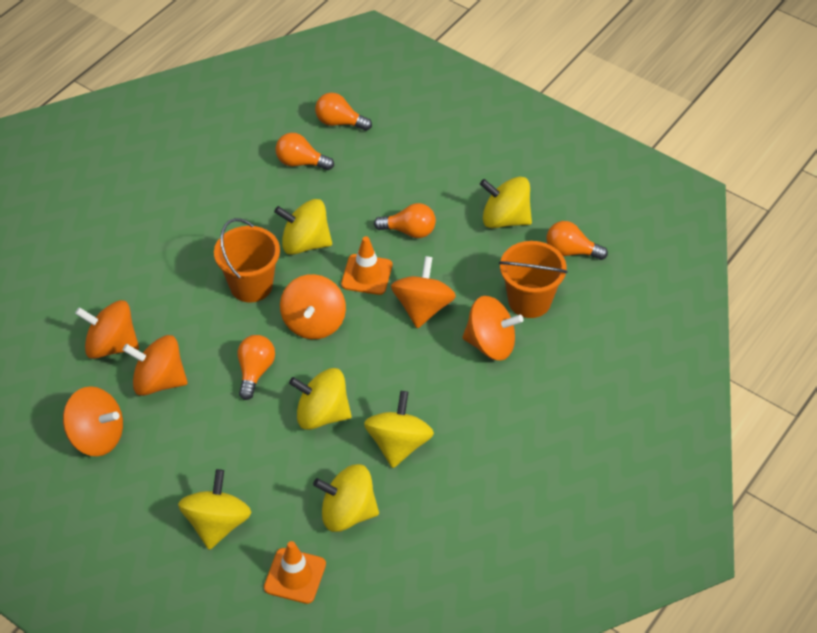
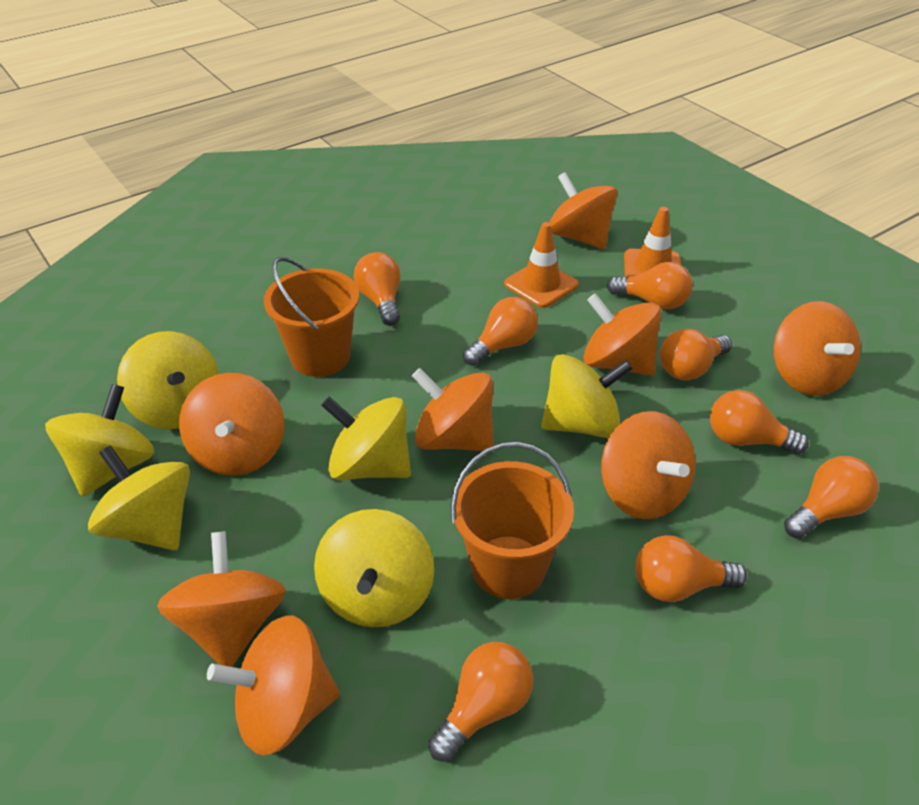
orange light bulb: [238,335,275,400] [276,133,334,170] [315,93,372,131] [374,203,436,238] [546,221,608,260] = 5 -> [354,252,400,326] [428,642,533,761] [463,297,538,366] [607,262,693,309] [635,535,747,602] [660,329,732,381] [710,390,809,454] [784,456,879,538] = 8
orange spinning top: [63,386,123,456] [75,300,139,359] [123,335,188,396] [280,274,346,339] [391,256,456,329] [462,296,524,360] = 6 -> [157,531,286,667] [179,373,284,476] [207,616,340,756] [412,368,494,451] [549,172,617,249] [583,293,661,376] [601,411,695,519] [774,301,861,396] = 8

